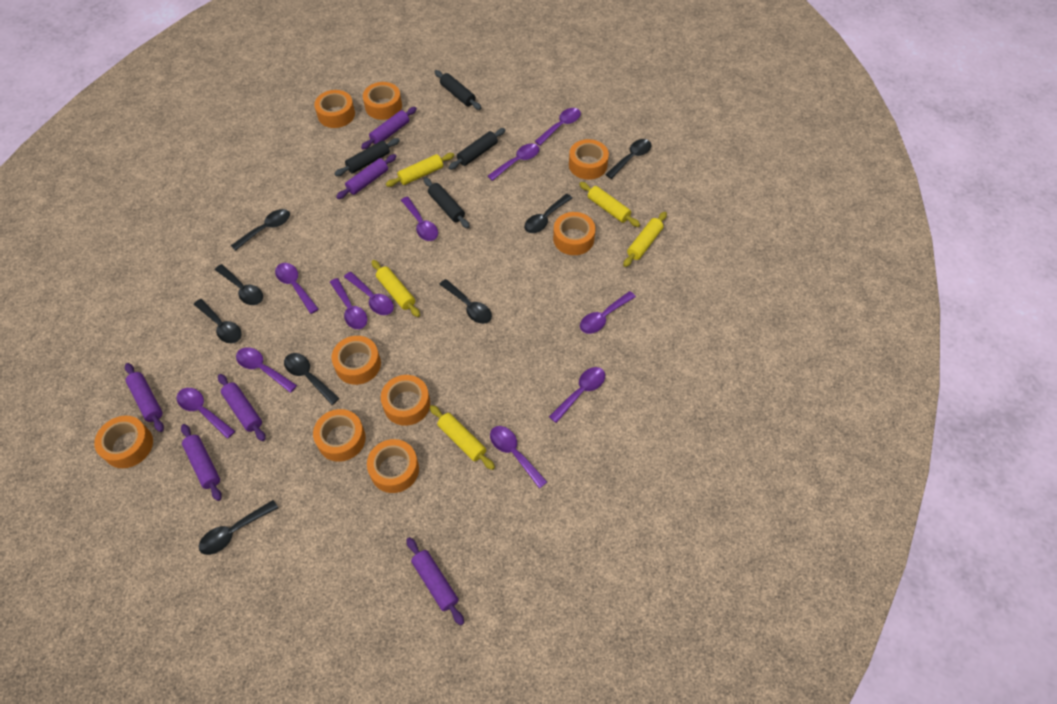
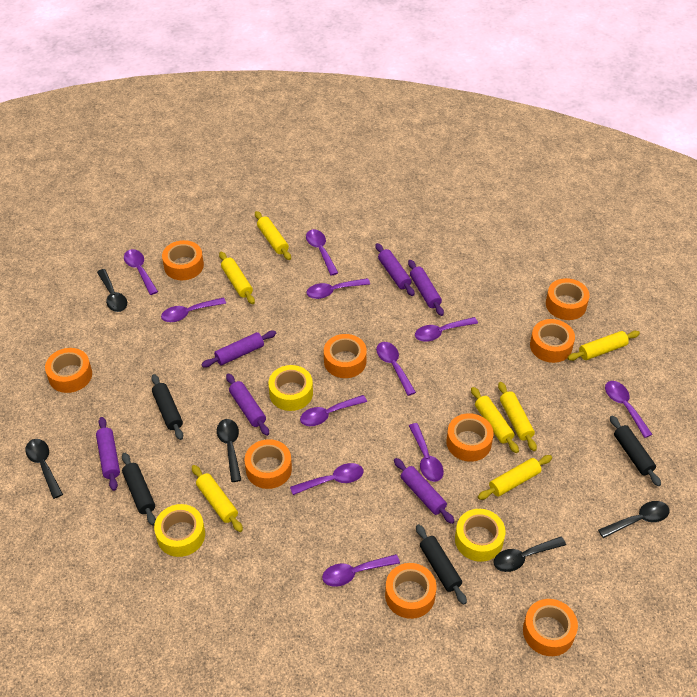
black spoon: [194,299,242,343] [199,500,278,555] [215,264,263,305] [231,209,290,251] [284,353,340,405] [439,279,492,324] [524,194,572,233] [605,139,652,179] = 8 -> [25,439,63,499] [97,269,127,312] [217,419,241,482] [493,537,566,572] [598,501,670,538] = 5
yellow rolling pin: [371,260,420,317] [386,153,454,187] [429,405,495,470] [579,182,640,227] [623,212,667,267] = 5 -> [192,465,243,532] [219,252,255,304] [255,211,291,260] [471,387,519,453] [478,455,552,500] [498,382,537,451] [567,331,640,361] = 7
yellow tape: none = 0 -> [154,504,205,557] [268,365,313,411] [455,509,506,562] = 3

